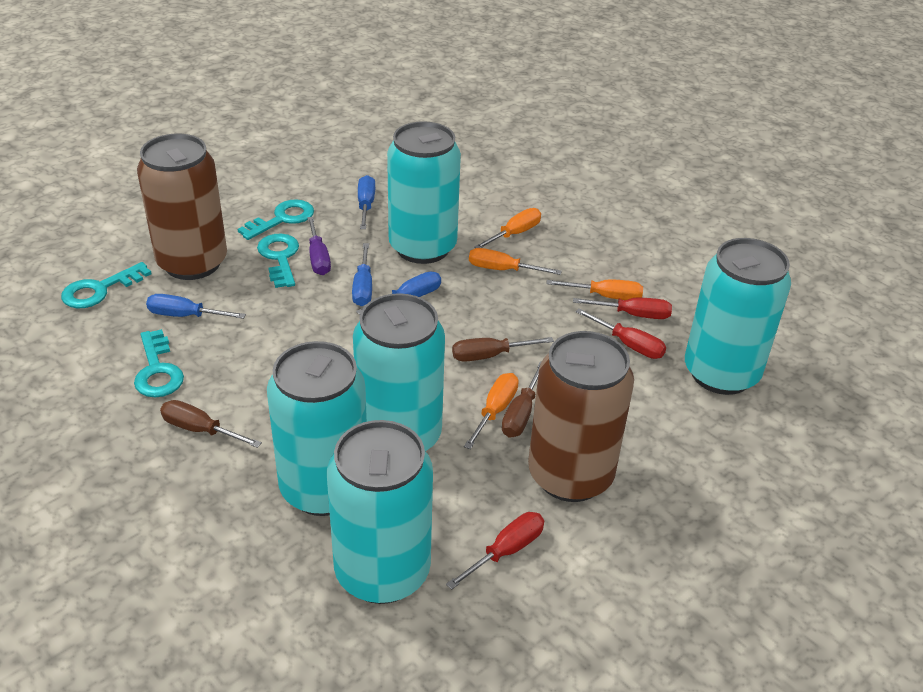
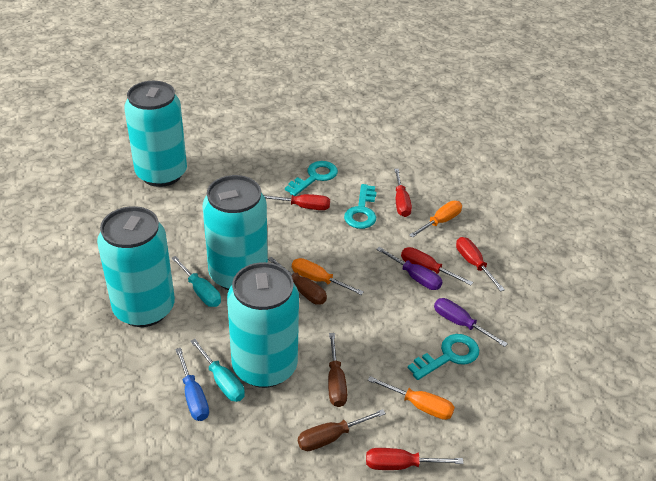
blue screwdriver: [146,294,246,319] [352,243,372,306] [356,271,441,315] [358,175,375,229] = 4 -> [175,348,209,421] = 1
brown can: [137,134,227,280] [528,331,634,502] = 2 -> none = 0
orange screwdriver: [464,373,519,449] [469,248,562,275] [474,208,541,248] [546,279,643,300] = 4 -> [292,258,364,295] [368,376,455,420] [409,201,462,238] = 3
purple screwdriver: [307,217,331,275] = 1 -> [376,247,443,290] [434,298,508,347] = 2
red screwdriver: [446,512,544,590] [573,298,672,319] [576,308,666,359] = 3 -> [264,194,330,210] [366,448,464,470] [394,169,412,217] [401,247,473,285] [456,237,505,292] = 5
turquoise can: [267,341,367,516] [327,420,433,604] [353,293,445,451] [387,121,461,264] [685,238,791,395] = 5 -> [97,206,175,327] [124,81,187,187] [203,175,268,290] [227,262,299,388] = 4
turquoise key: [61,262,152,308] [134,329,184,398] [238,199,314,240] [257,234,299,288] = 4 -> [285,161,338,196] [344,184,377,229] [408,334,479,380] = 3
turquoise screwdriver: none = 0 -> [171,256,221,307] [190,339,245,402] = 2

